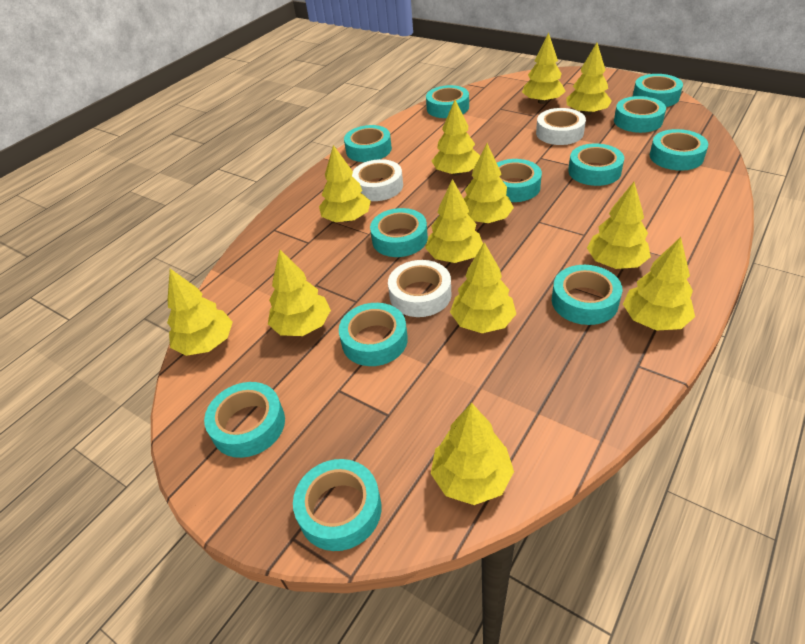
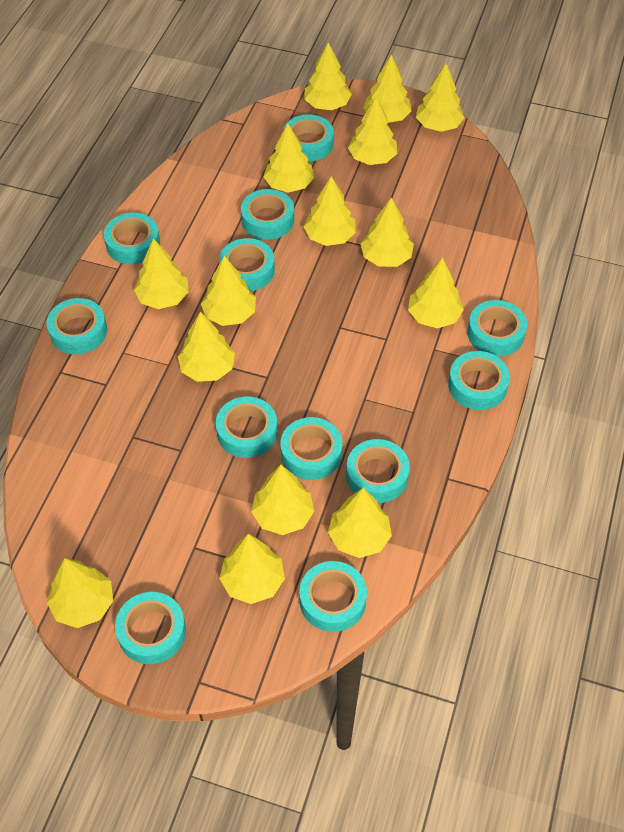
white tape: [352,159,403,201] [388,260,451,317] [536,108,586,145] = 3 -> none = 0
yellow tree: [167,269,233,356] [268,250,331,336] [319,145,371,222] [425,179,483,263] [431,403,514,505] [432,100,480,176] [450,242,516,333] [463,143,514,223] [522,33,566,104] [566,43,612,116] [587,182,651,269] [623,237,695,331] = 12 -> [47,558,113,628] [134,239,189,309] [178,312,235,382] [201,256,256,326] [219,534,285,604] [251,465,314,535] [263,123,314,193] [304,43,352,110] [304,176,356,246] [328,488,392,558] [348,96,397,165] [361,198,414,267] [363,55,412,123] [408,258,464,328] [416,63,464,132] = 15

